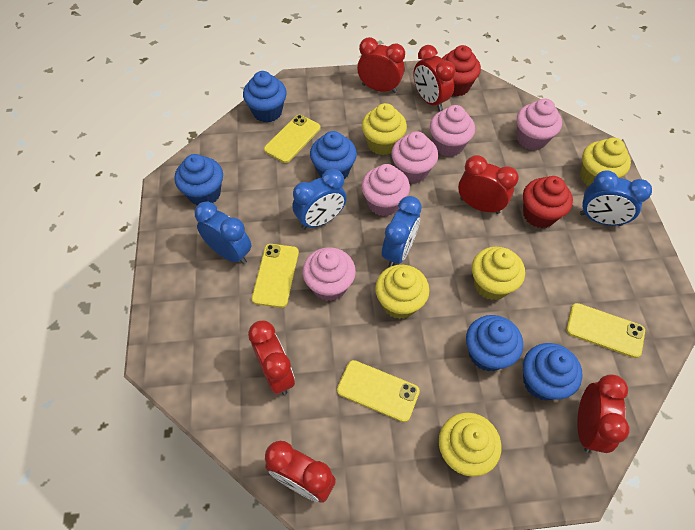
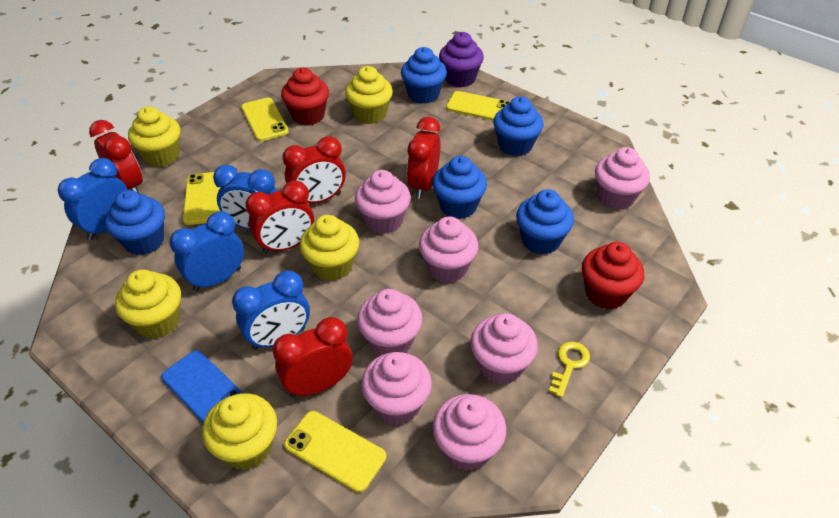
blue phone: none = 0 -> [161,350,243,424] = 1
pink cupcake: [302,247,356,301] [361,164,410,216] [391,131,438,184] [430,105,475,157] [517,99,562,150] = 5 -> [355,170,411,234] [357,289,422,356] [361,352,432,425] [419,216,478,283] [432,394,506,471] [470,313,538,384] [595,147,650,210] = 7
purple cupcake: none = 0 -> [439,32,484,87] = 1
red clock: [248,320,295,395] [265,441,336,503] [357,37,405,93] [413,45,456,111] [458,155,519,214] [577,374,630,453] = 6 -> [89,120,143,194] [245,181,314,254] [272,317,352,398] [282,136,346,203] [407,117,440,199] = 5
yellow key: none = 0 -> [549,342,590,398] = 1

